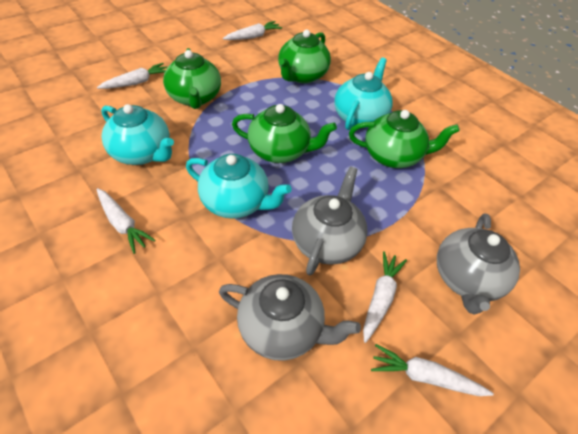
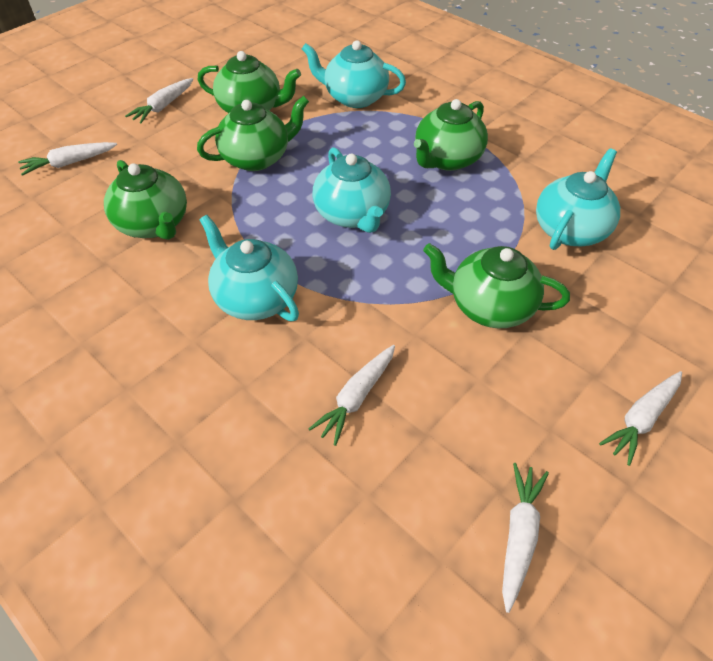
green teapot: [163,48,221,109] [232,104,337,163] [278,30,331,83] [349,110,460,168] = 4 -> [104,160,187,240] [197,96,309,171] [198,51,301,113] [414,99,488,171] [423,243,570,328] = 5
grey teapot: [219,274,361,361] [292,166,368,275] [437,213,520,315] = 3 -> none = 0
turquoise teapot: [101,104,174,165] [186,154,292,219] [334,57,393,130] = 3 -> [199,215,299,321] [302,40,406,108] [313,147,391,233] [536,148,620,250] = 4

